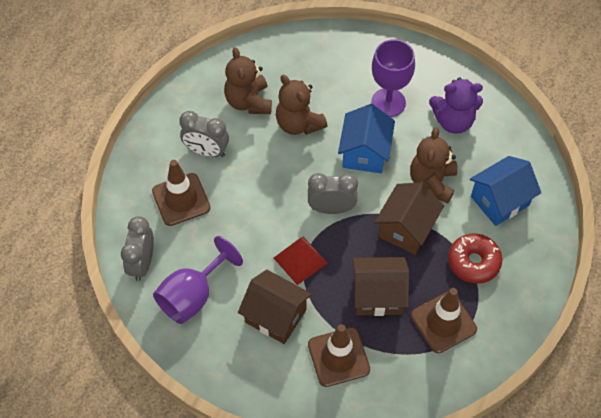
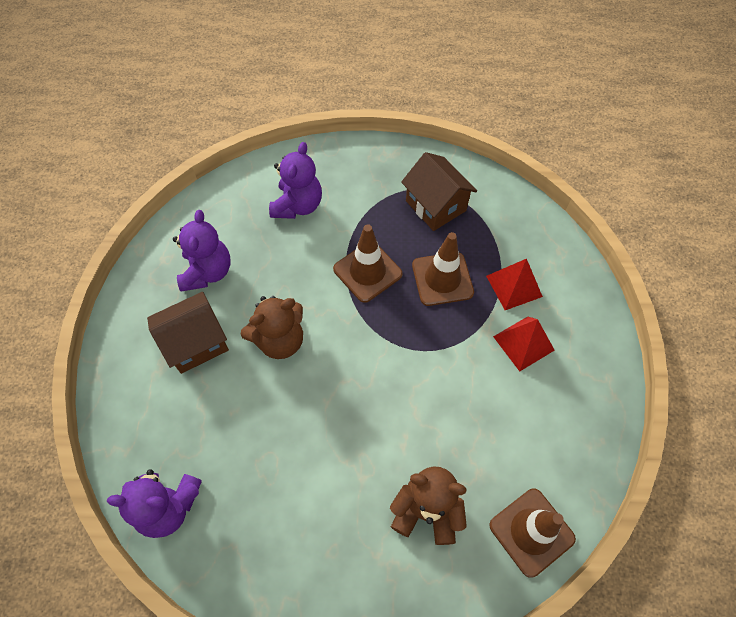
blue house: [338,104,395,173] [470,156,541,226] = 2 -> none = 0
brown house: [238,270,312,344] [352,257,409,316] [374,182,444,254] = 3 -> [147,292,229,374] [401,152,477,231] = 2
brown teddy bear: [224,48,272,114] [276,75,327,135] [410,127,458,203] = 3 -> [241,296,303,359] [390,466,466,545] = 2
grey clock: [121,216,154,281] [179,111,229,157] [308,173,358,214] = 3 -> none = 0
purple goblet: [153,236,243,324] [371,39,415,117] = 2 -> none = 0
purple teddy bear: [429,77,483,134] = 1 -> [107,469,202,538] [173,210,230,292] [269,142,322,219] = 3
red donut: [448,233,502,284] = 1 -> none = 0
red pyramid: [274,237,327,285] = 1 -> [486,259,543,310] [493,316,555,371] = 2

